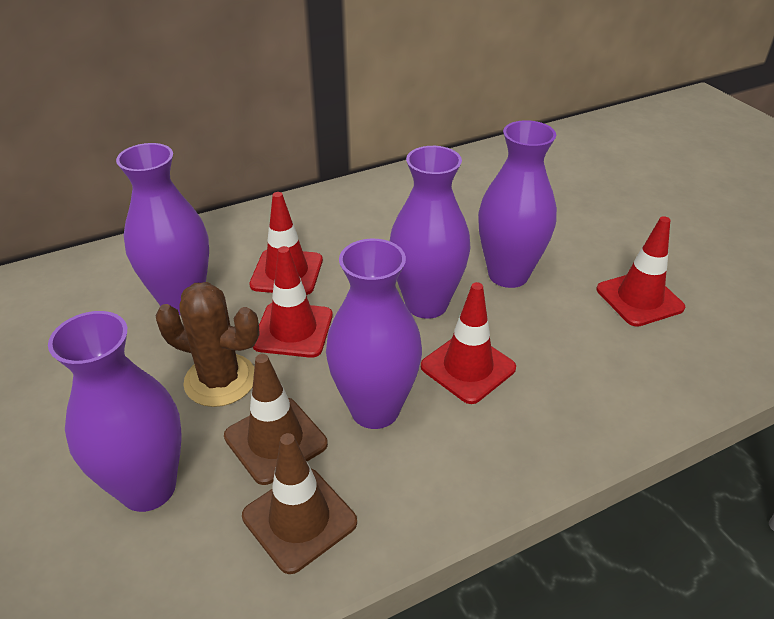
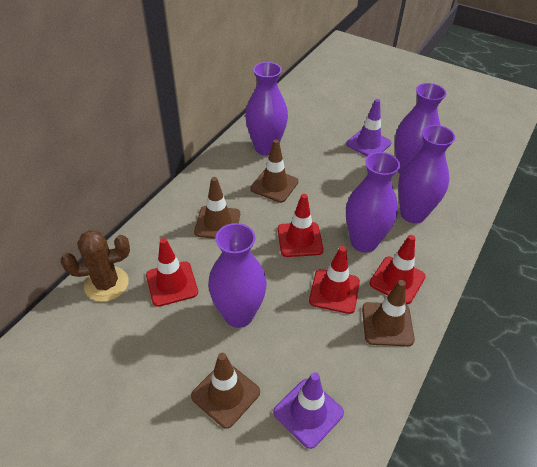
brown traffic cone: [224,354,328,485] [242,433,357,574] = 2 -> [191,353,260,428] [194,177,240,239] [250,139,298,203] [362,280,415,346] = 4
purple traffic cone: none = 0 -> [273,372,344,449] [346,99,391,156] = 2

